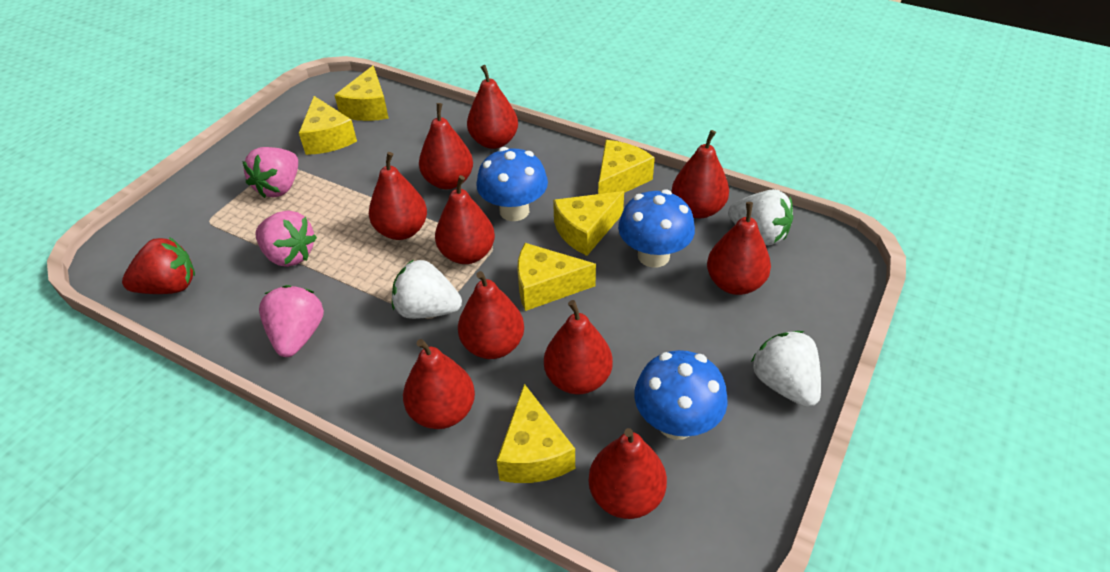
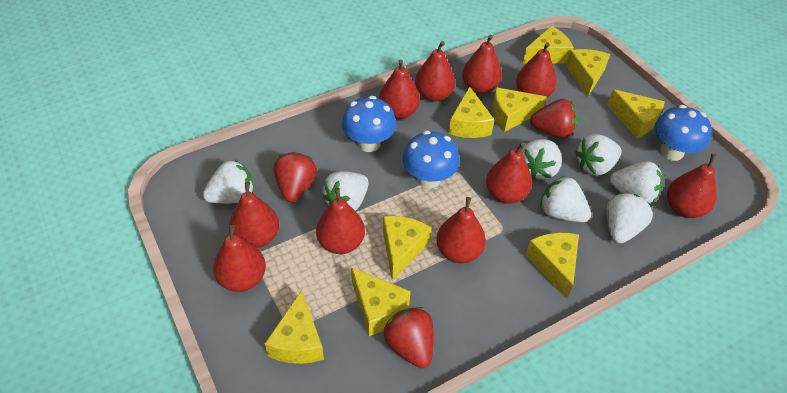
pink strawberry: [242,147,298,198] [255,210,317,267] [259,285,324,357] = 3 -> none = 0
red strawberry: [122,237,195,294] = 1 -> [274,152,317,202] [384,307,434,368] [530,99,578,138] = 3
white strawberry: [392,259,462,319] [728,189,793,245] [751,331,821,407] = 3 -> [203,160,254,204] [322,171,369,211] [522,139,562,180] [540,176,591,222] [575,134,622,176] [606,193,653,244] [610,161,663,203] = 7
yellow cheese: [299,96,357,155] [335,65,389,121] [497,384,575,483] [517,243,596,311] [553,191,624,256] [598,140,655,194] = 6 -> [265,290,324,364] [351,267,411,336] [383,216,432,281] [449,86,494,138] [492,87,547,132] [523,26,574,64] [526,233,579,299] [566,49,610,97] [607,89,665,138] = 9

